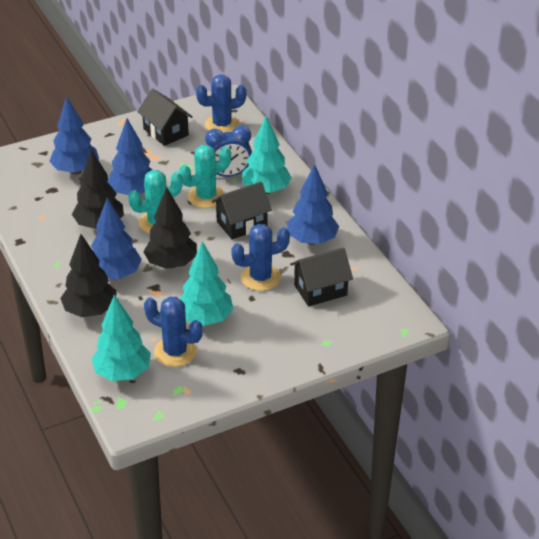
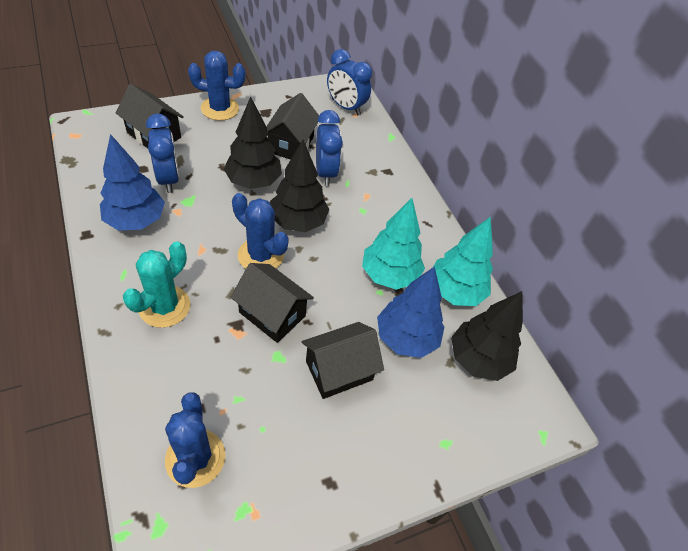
black house: [137,89,193,146] [212,182,272,240] [290,247,353,307] = 3 -> [116,84,184,148] [230,263,314,343] [266,93,319,159] [302,322,384,399] = 4
blue clock: [205,125,252,177] = 1 -> [146,114,179,193] [316,110,343,186] [327,49,372,115] = 3
blue tree: [49,96,99,175] [91,198,142,279] [107,118,152,195] [287,164,339,245] = 4 -> [100,134,165,231] [377,266,444,358] = 2
turquoise cactus: [128,170,183,234] [179,145,231,208] = 2 -> [123,241,190,328] = 1
turquoise tree: [91,295,151,381] [180,241,234,326] [242,115,292,194] = 3 -> [362,198,425,290] [433,217,493,306] = 2

